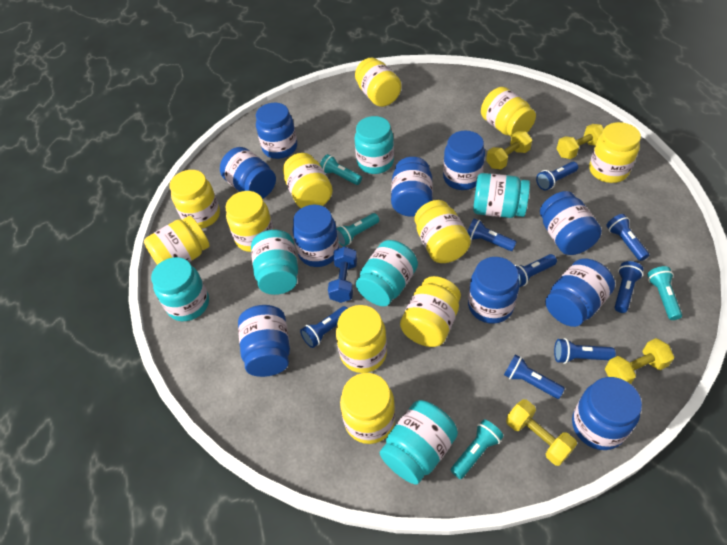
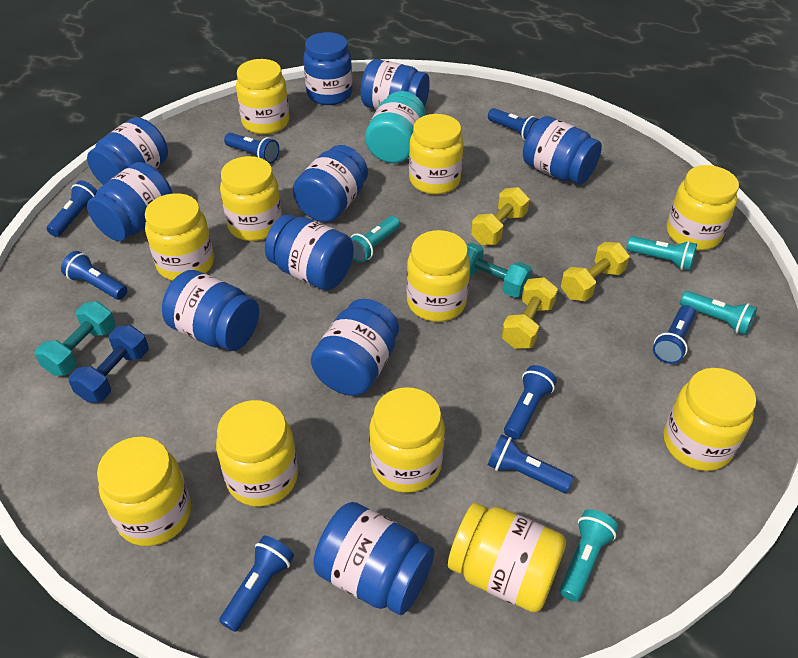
turquoise dumbbell: none = 0 -> [35,301,115,376] [466,243,532,298] = 2
turquoise jar: [151,257,209,321] [251,230,298,295] [354,116,394,174] [356,240,418,306] [380,400,458,485] [473,173,530,218] = 6 -> [365,91,425,163] = 1
yellow dumbbell: [486,131,532,169] [506,399,577,466] [557,124,604,159] [605,338,674,384] = 4 -> [471,187,530,245] [501,277,558,349] [561,242,629,301] = 3

